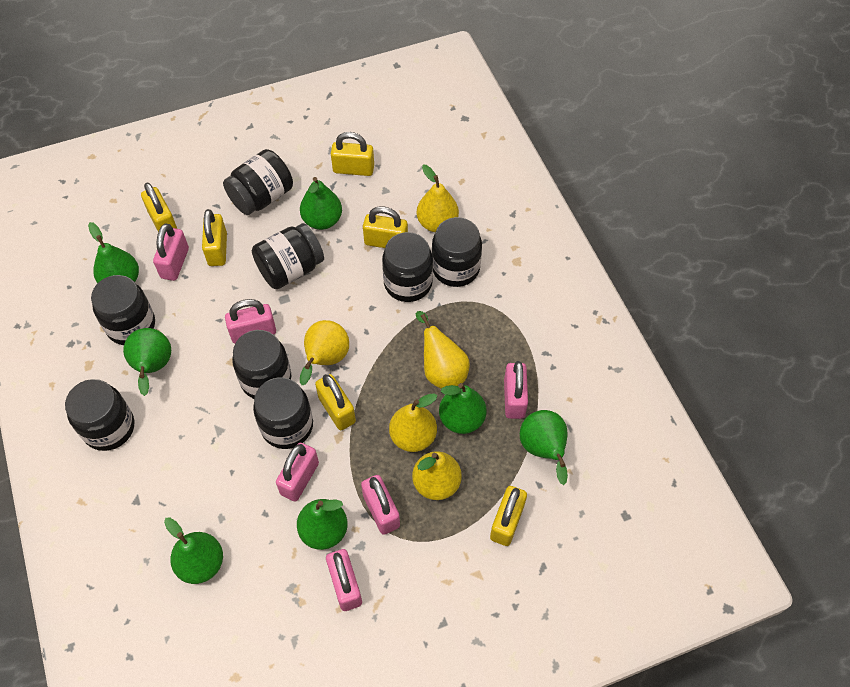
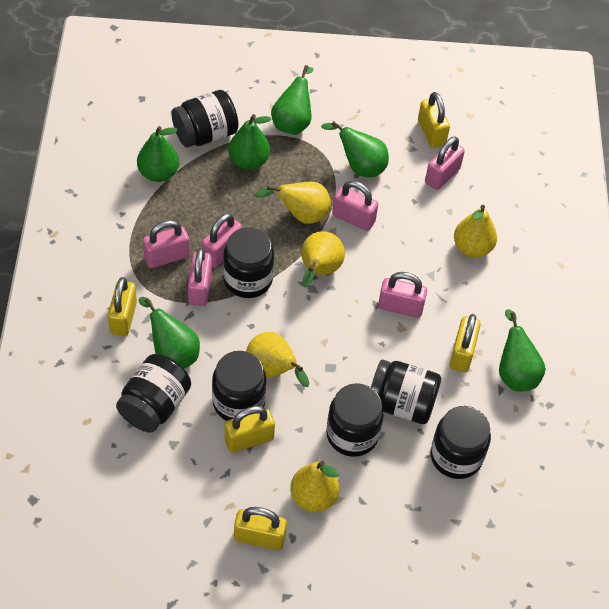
black jar: [65,379,134,451] [91,275,155,345] [223,149,293,215] [232,330,291,399] [252,223,324,289] [253,377,313,449] [382,232,433,302] [432,217,482,287] = 8 -> [116,354,191,433] [172,90,239,147] [212,351,267,421] [223,227,274,298] [326,383,384,457] [371,359,441,424] [430,406,491,479] = 7
green pear: [88,222,139,283] [123,328,171,396] [164,517,223,584] [297,499,348,550] [300,177,342,230] [439,383,487,434] [520,410,568,485] = 7 -> [137,126,179,182] [138,297,200,369] [228,114,272,170] [271,65,313,135] [321,121,389,177] [499,309,546,392] = 6
yellow padlock: [141,183,177,232] [202,209,227,266] [315,374,356,430] [331,132,374,176] [363,206,408,248] [490,486,527,546] = 6 -> [108,277,137,336] [224,406,275,452] [234,507,287,550] [418,92,450,148] [450,314,481,372] = 5

